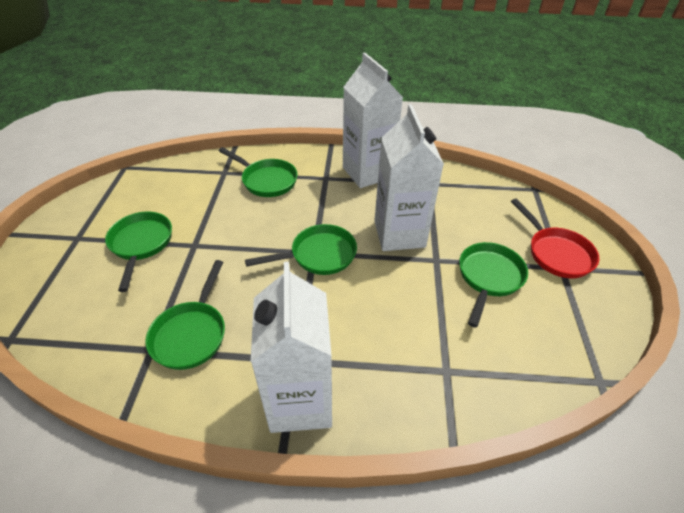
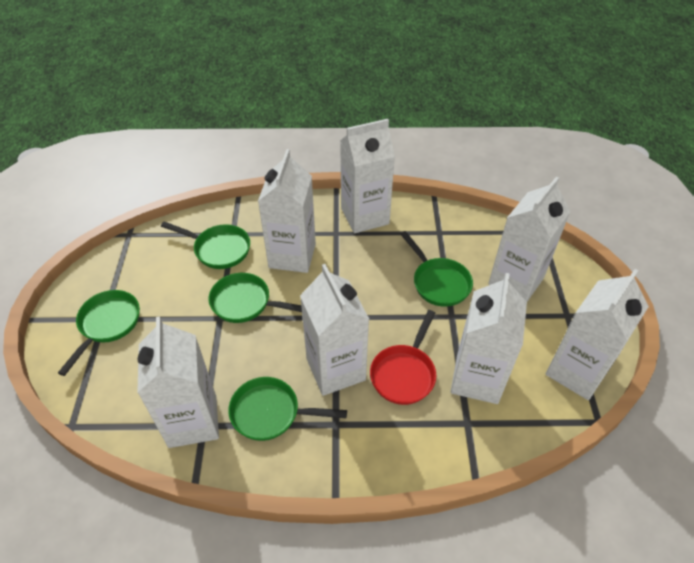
white carton: [251,262,332,433] [343,53,403,188] [374,104,444,251] = 3 -> [137,317,219,448] [258,149,316,273] [300,264,369,396] [340,119,395,233] [451,273,527,404] [488,176,571,302] [546,269,649,400] = 7

